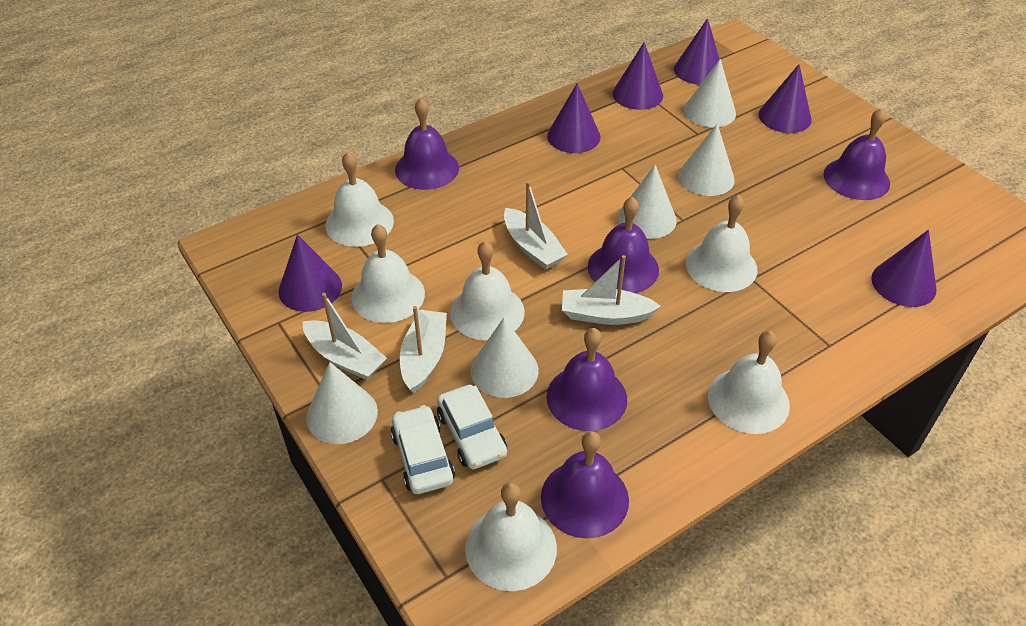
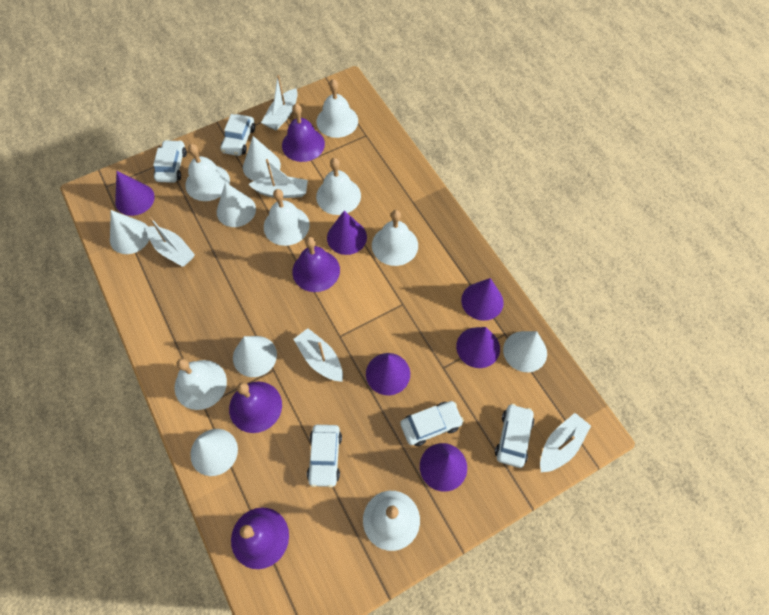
purple bell: [395,98,459,190] [541,431,629,539] [546,328,627,431] [588,197,659,293] [824,108,890,200] = 5 -> [229,382,282,433] [231,507,289,569] [282,104,325,162] [292,237,340,292] = 4
white bell: [325,152,394,247] [351,224,425,323] [450,241,525,340] [465,482,557,591] [686,195,758,292] [708,331,790,434] = 6 -> [174,358,227,410] [185,144,230,201] [264,189,310,246] [316,79,358,138] [316,158,361,215] [363,491,420,551] [372,210,418,266] = 7
white boat: [302,293,387,380] [400,306,447,393] [504,181,568,270] [562,255,661,325] = 4 -> [147,217,195,267] [248,159,308,198] [261,75,298,130] [293,328,343,382] [540,413,591,472] = 5
white car: [391,405,455,494] [437,385,507,469] = 2 -> [153,140,187,183] [220,114,255,156] [307,425,342,488] [400,401,464,446] [495,404,534,468] = 5
white cone: [306,362,378,444] [471,318,539,398] [618,165,677,239] [678,124,735,196] [684,59,736,127] = 5 -> [110,210,149,254] [190,429,238,476] [217,182,256,227] [233,336,277,377] [243,136,281,181] [503,331,547,372] = 6

